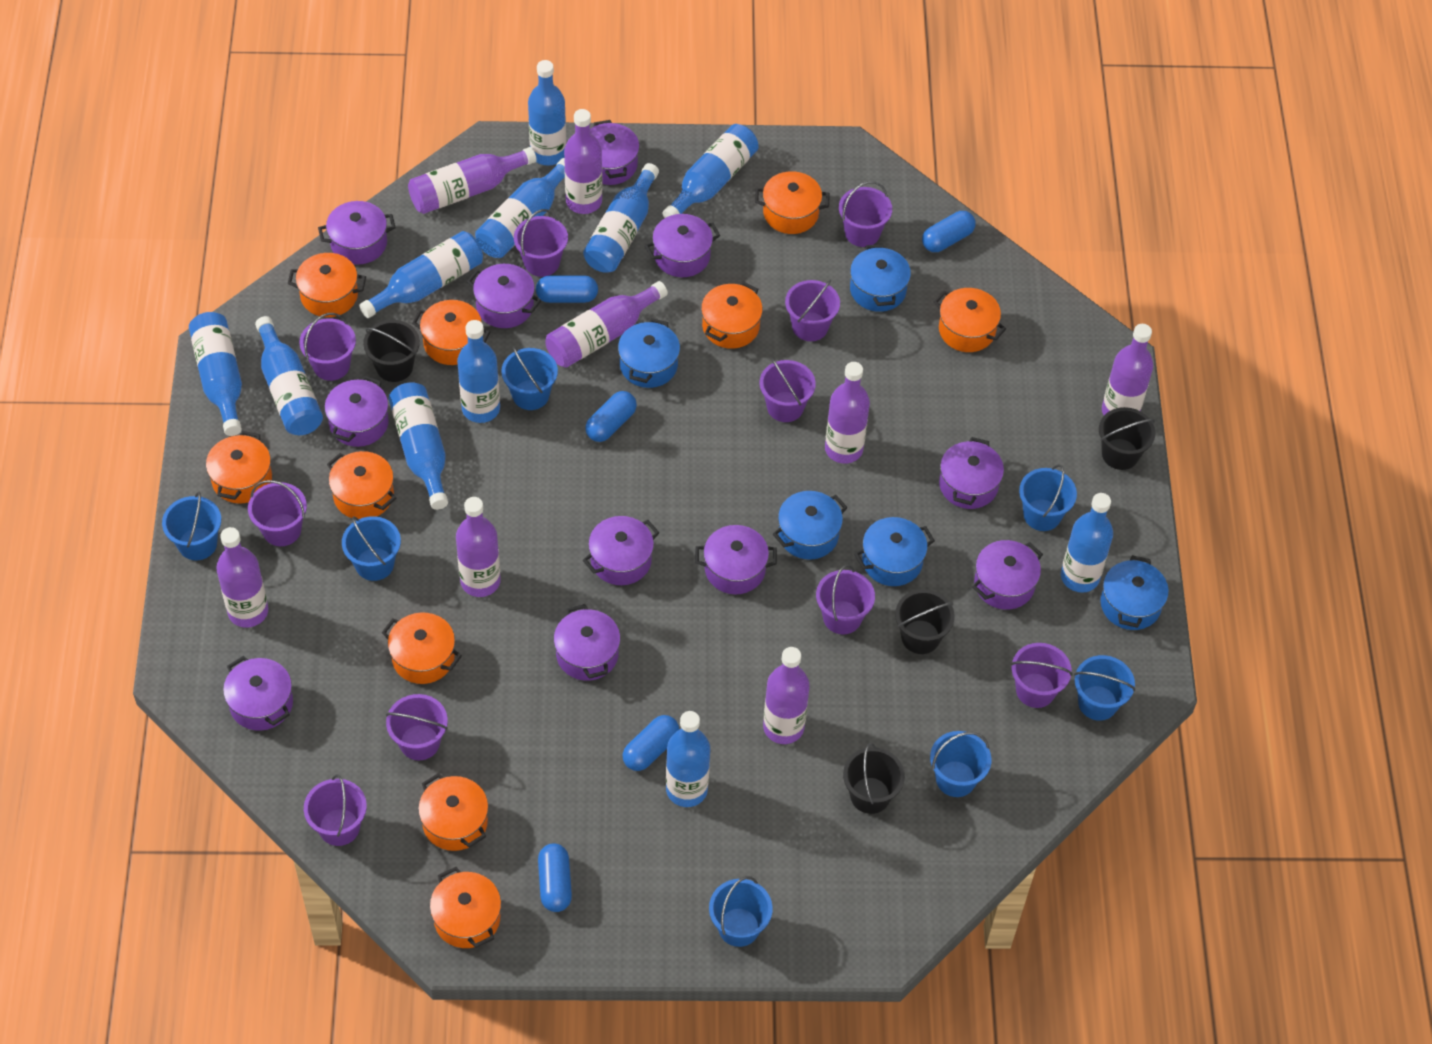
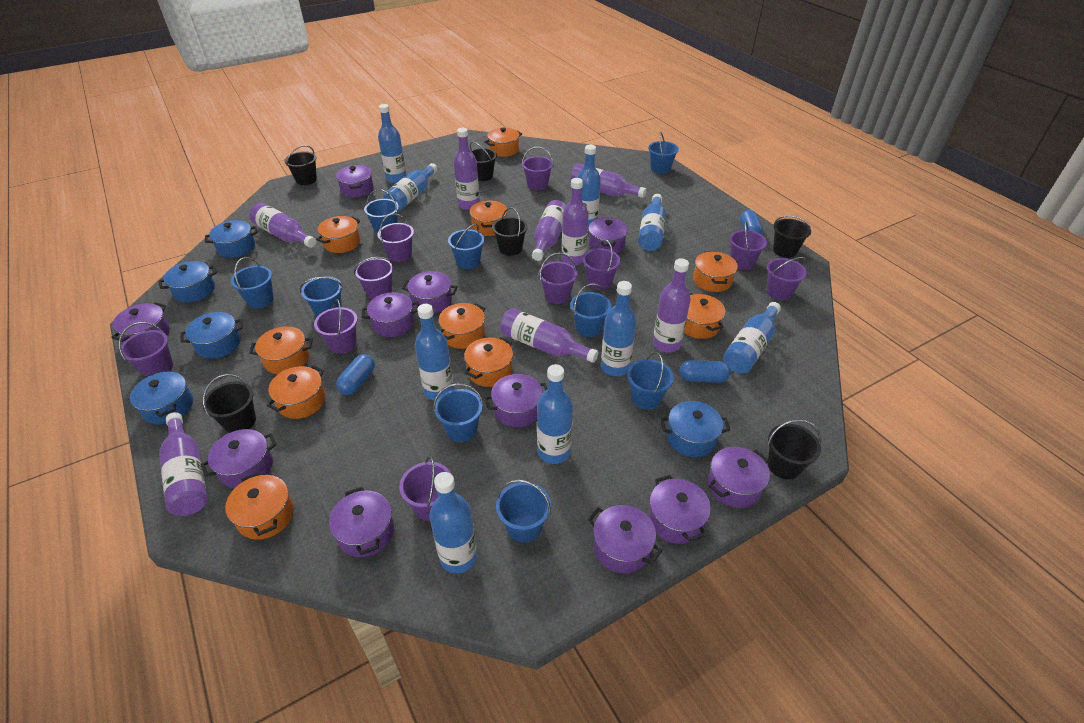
black bucket: [363,320,420,382] [843,743,905,814] [895,589,955,654] [1099,407,1155,470] = 4 -> [203,374,256,433] [284,145,317,185] [470,142,497,181] [492,207,528,256] [768,419,821,480] [773,215,811,258] = 6
blue bottle: [189,312,242,436] [255,316,323,435] [359,231,483,318] [389,382,448,510] [457,320,500,423] [475,158,565,258] [528,60,566,166] [583,163,659,272] [663,124,759,218] [666,711,710,807] [1061,493,1113,592] = 11 -> [378,104,406,183] [383,163,437,212] [415,304,454,400] [430,472,477,573] [537,364,573,464] [577,144,601,228] [601,281,636,376] [638,194,666,251] [723,302,781,373] = 9
blue bucket: [162,491,221,560] [342,516,401,581] [501,346,558,410] [709,876,773,947] [930,731,992,797] [1019,464,1077,531] [1074,655,1135,721] = 7 -> [231,257,274,308] [300,276,343,317] [364,189,399,234] [433,384,484,442] [448,224,485,269] [496,479,551,543] [570,284,611,337] [627,352,674,410] [648,132,679,174] = 9
blue capsule: [536,275,598,303] [538,843,572,912] [585,391,637,442] [623,715,679,771] [922,211,976,252] = 5 -> [336,354,375,395] [680,360,731,383] [740,210,763,235] = 3

